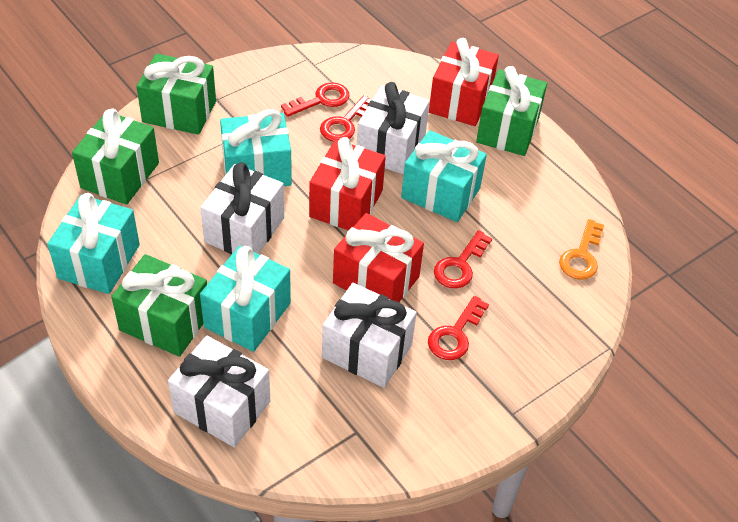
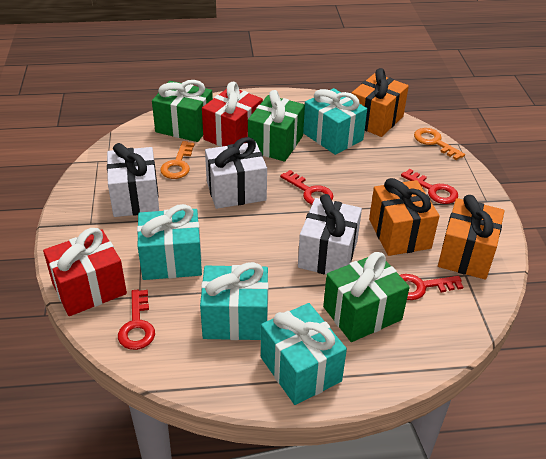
green gift: [72,108,159,205] [111,254,207,357] [136,53,216,135] [476,66,547,156] = 4 -> [152,80,213,142] [248,90,305,162] [323,252,410,342] = 3
orange gift: none = 0 -> [352,68,409,137] [369,178,439,256] [438,195,504,280] = 3
orange key: [559,219,604,280] = 1 -> [160,141,195,179] [414,128,465,160] = 2
red gift: [309,137,386,230] [333,213,424,302] [429,38,499,126] = 3 -> [43,228,127,316] [202,82,263,147] = 2
white gift: [168,336,270,447] [200,162,284,254] [322,283,417,388] [357,82,430,174] = 4 -> [107,143,159,217] [205,137,267,209] [298,194,362,275] = 3

